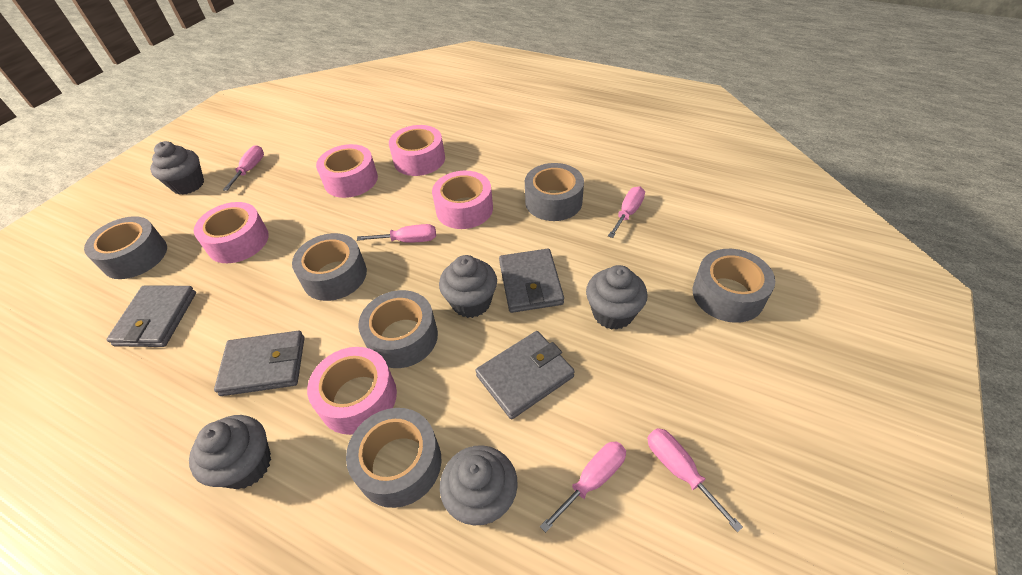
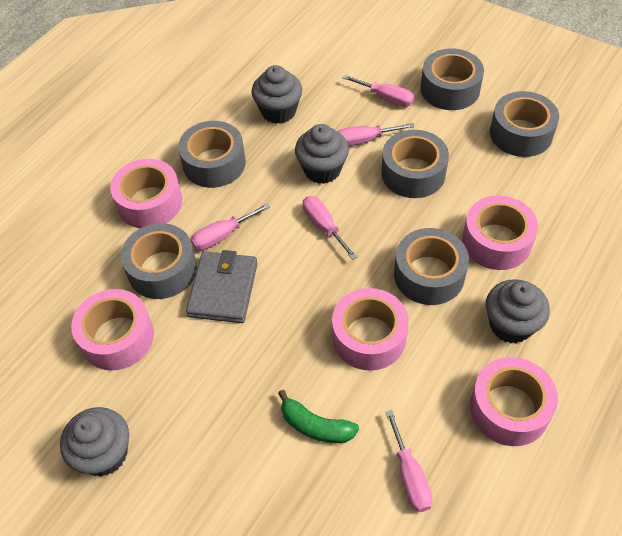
green banana: none = 0 -> [278,390,359,443] = 1
grey cupcake: [150,141,204,195] [189,415,271,489] [439,255,497,318] [440,445,518,525] [586,265,648,330] = 5 -> [60,407,129,477] [252,65,302,124] [295,124,349,184] [486,279,550,343] = 4
grey wallet: [106,285,196,347] [214,331,304,396] [475,331,575,419] [499,249,564,313] = 4 -> [186,250,258,323] = 1

